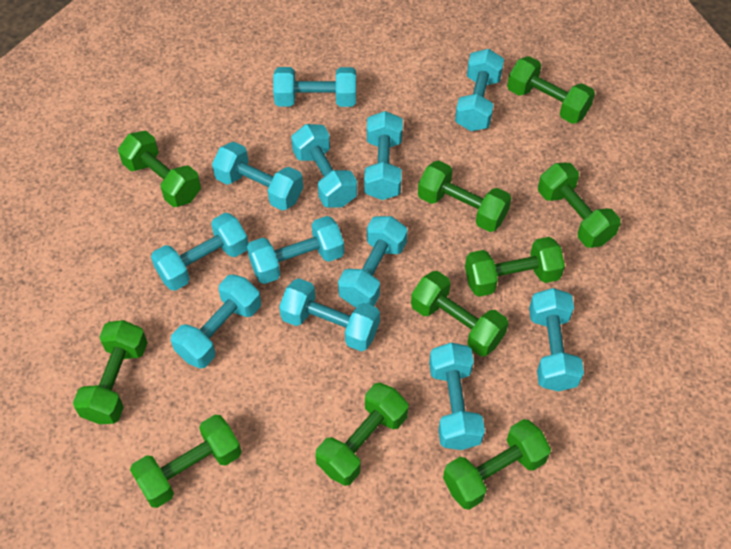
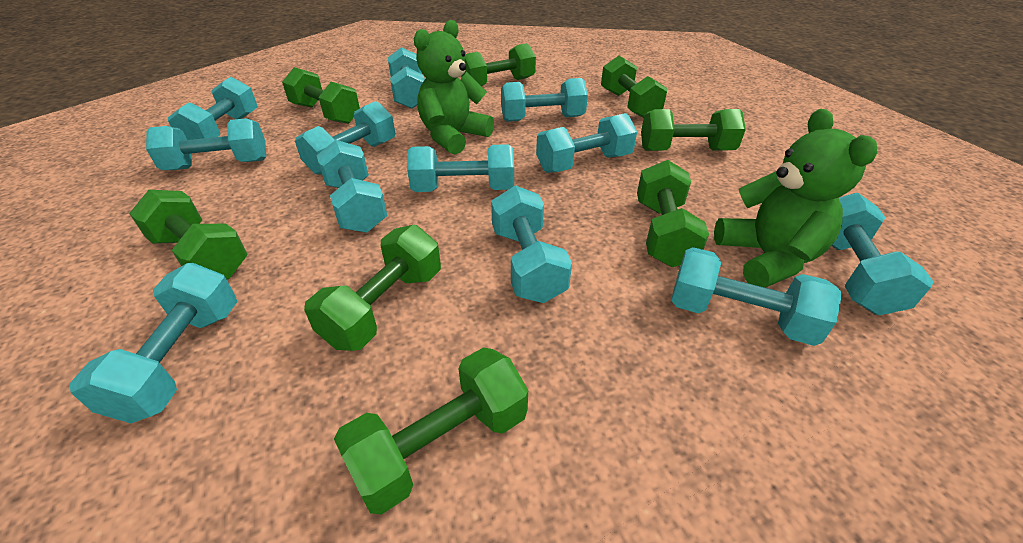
green dumbbell: [73,320,148,424] [118,131,201,207] [130,415,242,508] [315,383,409,486] [411,271,509,356] [418,160,511,232] [443,419,551,510] [465,237,565,297] [507,56,595,124] [538,163,621,248] = 10 -> [129,190,248,279] [282,67,360,124] [304,225,441,351] [334,347,528,514] [461,43,536,86] [601,56,668,118] [637,160,709,267] [641,109,746,151] = 8
green teddy bear: none = 0 -> [414,20,494,155] [714,109,877,288] = 2

